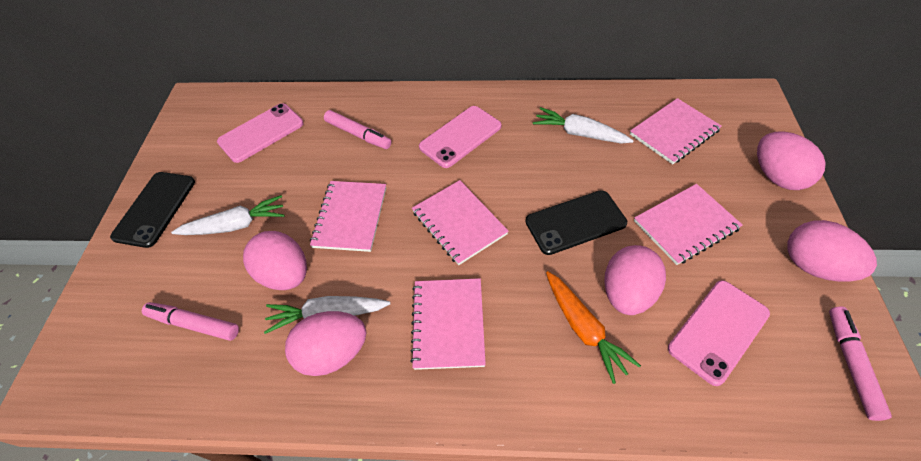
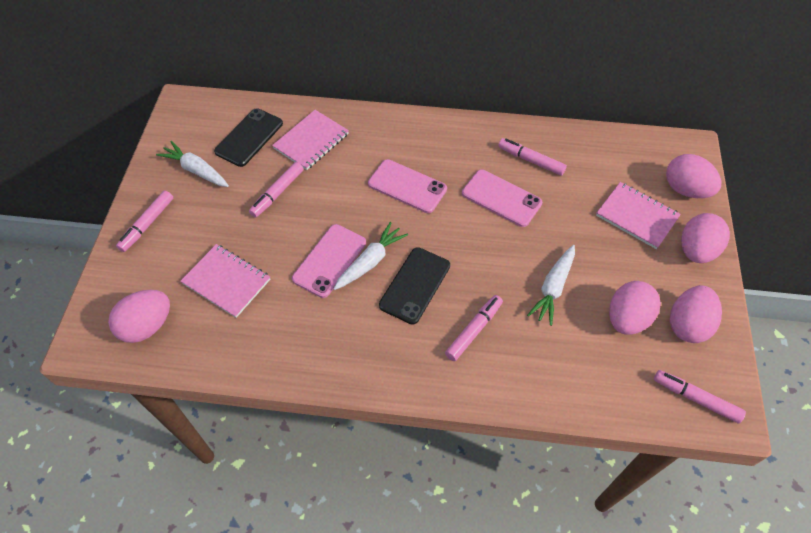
orange carrot: [546,271,641,384] = 1 -> none = 0
pink marker: [142,302,239,341] [324,110,391,149] [829,307,892,421] = 3 -> [116,191,173,252] [249,162,303,218] [445,295,503,361] [498,138,567,176] [654,370,746,423] = 5
pink notebook: [310,181,386,252] [410,278,486,370] [412,180,508,265] [630,98,722,164] [634,184,743,265] = 5 -> [180,244,270,318] [272,110,349,170] [596,182,681,249] = 3

